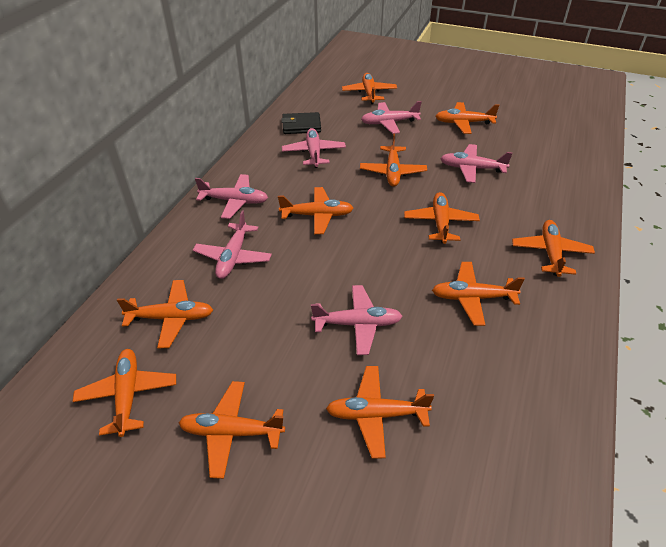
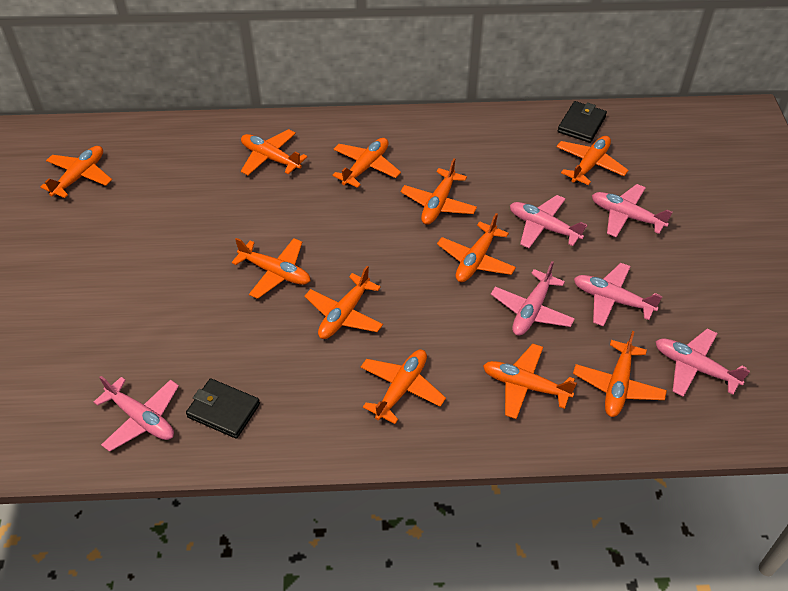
black wallet: [281,112,321,134] = 1 -> [186,378,260,439] [558,101,607,143] = 2

